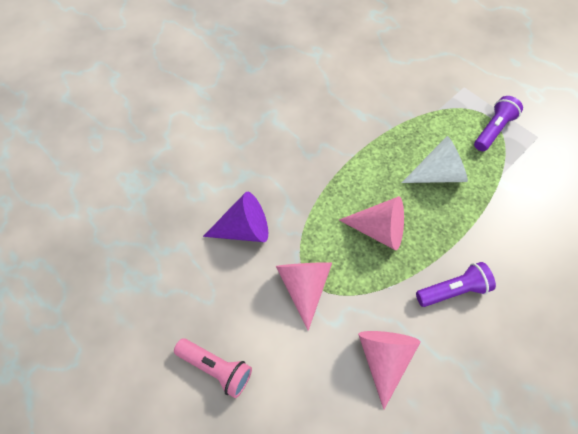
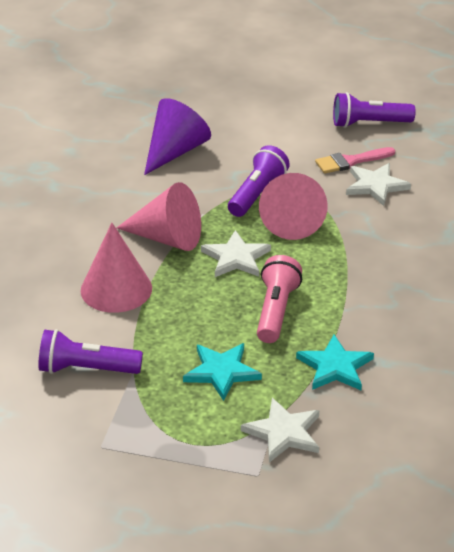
pink brush: none = 0 -> [315,147,395,174] = 1
purple flashlight: [416,262,496,307] [474,96,523,151] = 2 -> [38,329,143,374] [228,145,290,217] [333,92,416,128] = 3
turquoise star: none = 0 -> [183,343,262,401] [296,335,374,390] = 2
white cone: [401,136,468,183] = 1 -> none = 0
white star: none = 0 -> [201,230,271,277] [241,398,319,463] [346,163,411,206] = 3

